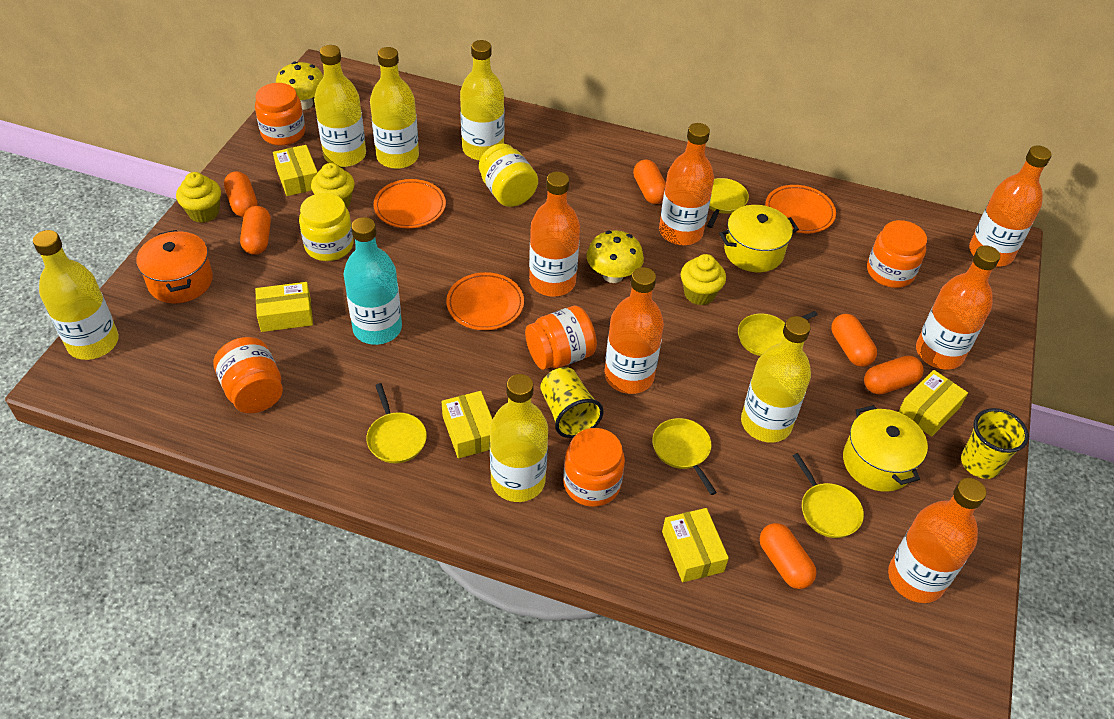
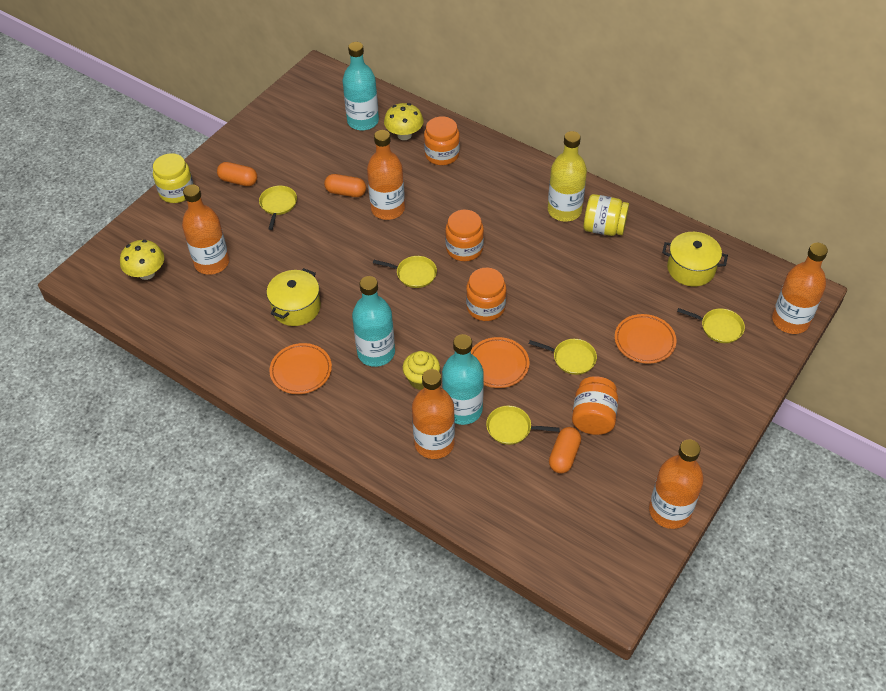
orange bottle: [529,172,580,297] [604,267,664,394] [659,123,714,245] [888,478,987,603] [916,245,1000,370] [969,145,1052,267] = 6 -> [182,184,229,275] [367,130,405,220] [412,369,455,459] [649,439,704,529] [772,243,828,334] = 5
orange capsule: [224,171,257,217] [240,206,271,255] [633,159,666,204] [760,523,816,589] [831,314,877,367] [864,356,924,395] = 6 -> [217,162,257,186] [324,174,366,197] [549,427,581,474] = 3
orange jar: [213,337,283,413] [255,83,305,146] [525,306,597,370] [563,428,625,507] [867,220,927,288] = 5 -> [424,116,460,165] [445,210,484,261] [466,268,506,321] [572,376,618,435] = 4
orange pot: [136,230,213,303] = 1 -> none = 0
turquoise bottle: [344,217,402,345] = 1 -> [342,42,379,131] [352,276,395,367] [442,334,484,425] = 3
yellow bottle: [33,230,119,360] [314,45,366,167] [370,47,419,169] [460,40,504,161] [490,374,548,502] [741,316,811,443] = 6 -> [548,131,587,222] = 1
yellow box: [255,282,313,332] [273,145,318,196] [441,391,493,458] [662,508,729,582] [898,370,968,437] = 5 -> none = 0
yellow cup: [541,367,604,438] [961,408,1029,479] = 2 -> none = 0
yellow cupcake: [176,172,221,223] [311,163,355,208] [681,254,726,305] = 3 -> [403,351,440,390] = 1

